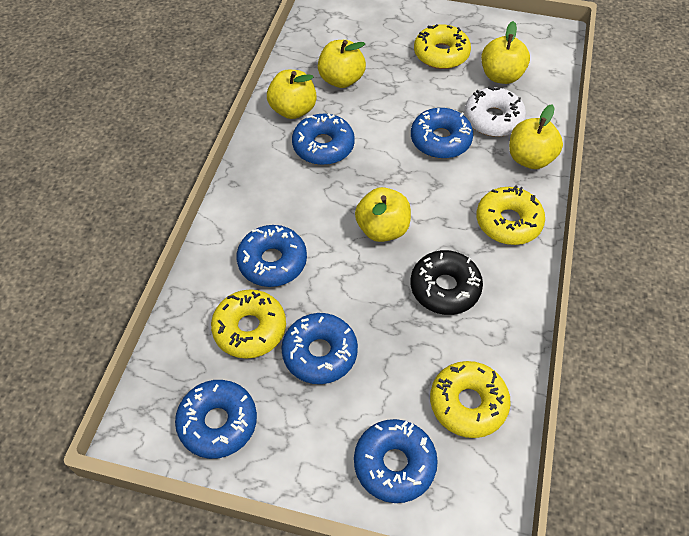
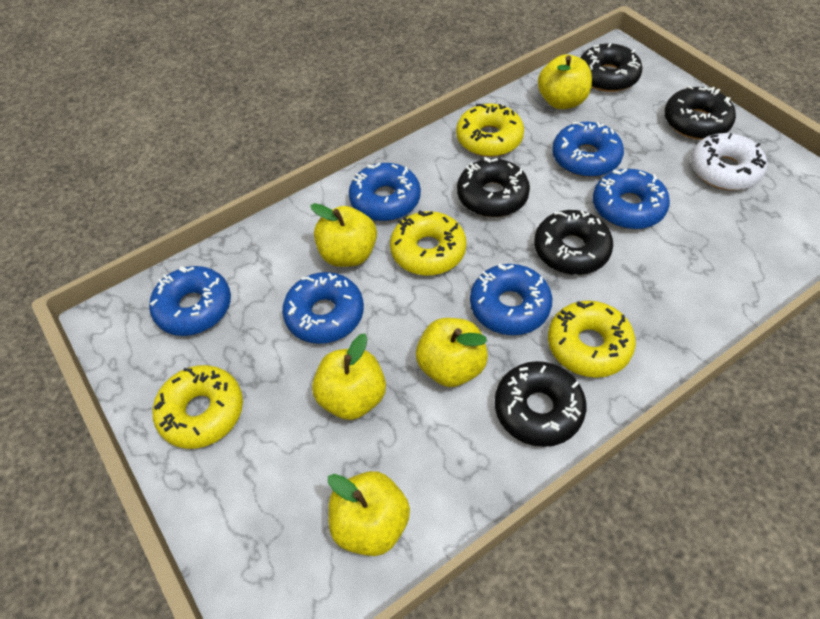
black donut: [410,250,483,315] = 1 -> [457,157,530,217] [495,361,586,447] [534,210,613,275] [580,43,643,92] [664,85,736,140] = 5

